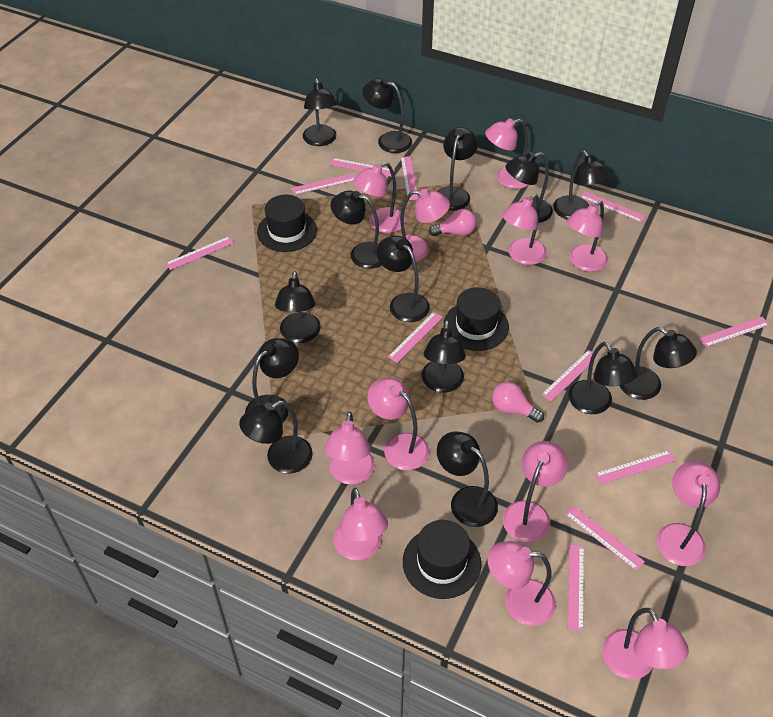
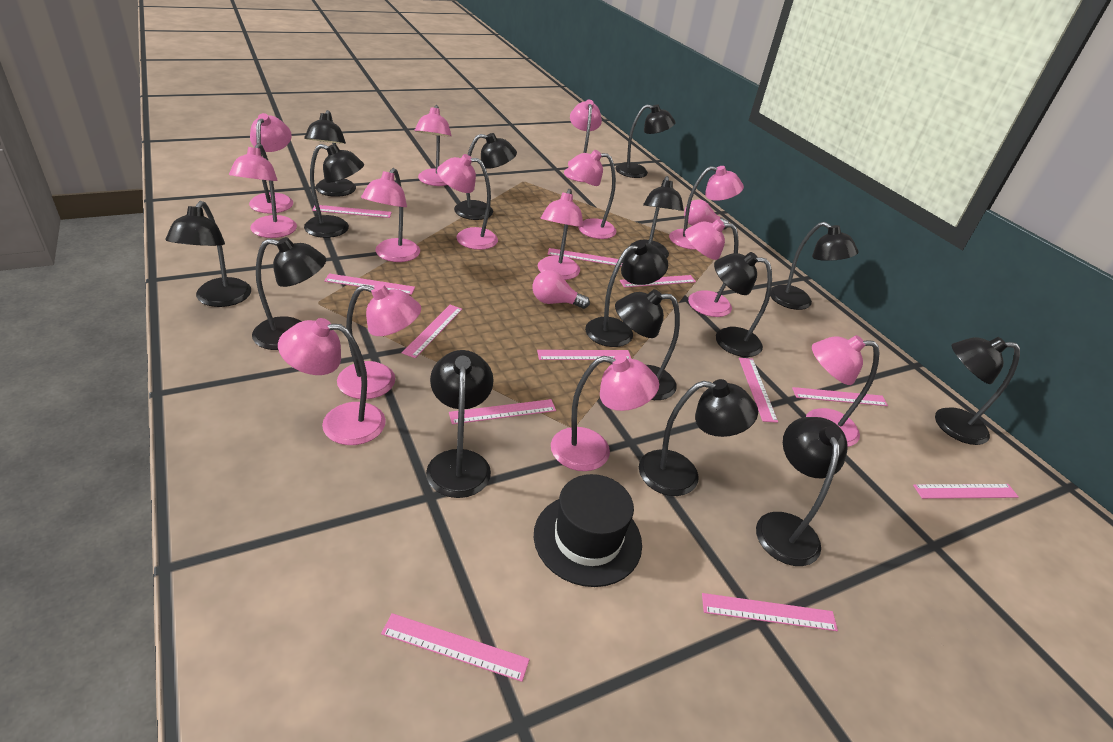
black hat: [257,195,317,252] [403,520,481,599] [444,287,509,351] = 3 -> [534,474,642,587] = 1
black lamp: [239,401,313,474] [245,338,299,424] [275,271,321,343] [303,78,337,146] [331,191,382,269] [363,78,412,153] [376,236,430,322] [422,320,466,393] [437,127,478,211] [437,431,498,527] [506,152,553,223] [553,151,610,219] [568,342,638,414] [620,327,697,400] = 14 -> [166,201,251,307] [252,237,326,350] [304,110,356,197] [304,144,364,238] [426,350,494,498] [454,133,517,220] [585,241,668,347] [615,104,676,178] [615,289,680,400] [630,176,684,258] [639,379,758,496] [714,252,772,357] [756,417,848,566] [770,222,858,310] [935,337,1020,445] = 15
pink lamp: [325,412,375,485] [333,488,388,560] [353,162,406,233] [367,378,429,470] [400,189,450,261] [485,118,528,189] [487,541,556,626] [502,194,547,265] [503,441,568,542] [567,201,608,272] [602,608,689,679] [656,461,720,566] = 12 -> [229,143,297,238] [249,113,293,214] [278,318,386,445] [337,284,421,399] [361,168,420,262] [415,105,452,186] [437,154,498,250] [538,189,584,280] [551,354,659,471] [564,100,602,182] [568,150,617,239] [669,166,744,250] [685,219,739,317] [806,335,879,447] = 14
pink ruler: [165,236,234,270] [291,173,356,195] [330,158,395,177] [388,312,443,363] [401,156,418,200] [541,350,599,401] [565,505,645,571] [568,545,584,631] [580,191,646,223] [595,450,676,485] [699,317,769,347] = 11 -> [312,205,392,218] [324,273,415,295] [381,613,530,682] [402,305,462,358] [449,399,556,424] [537,350,631,360] [548,248,623,267] [620,275,696,287] [702,593,838,631] [739,358,778,423] [792,387,888,406] [913,484,1019,499] = 12

